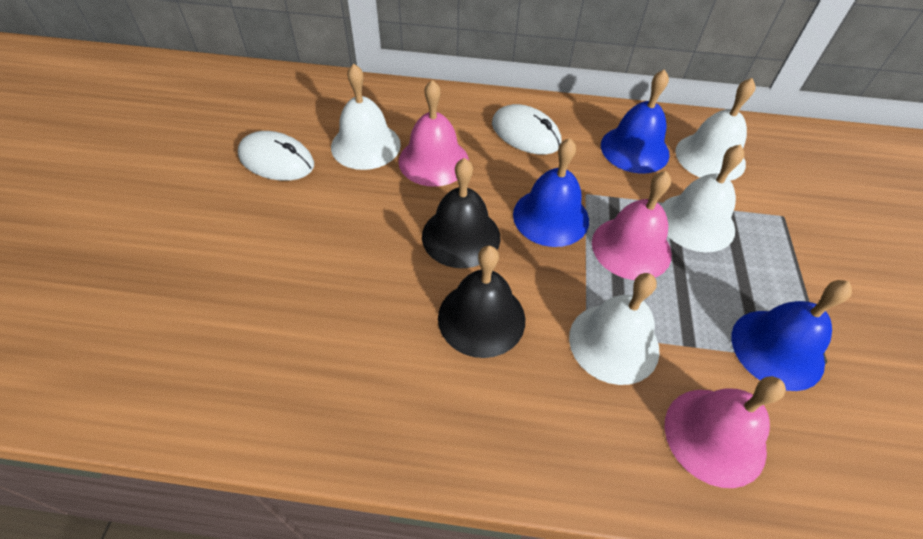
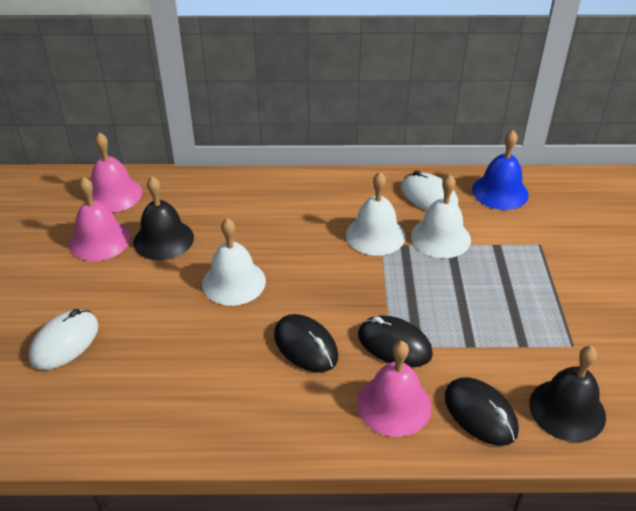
black mouse: none = 0 -> [274,314,338,372] [358,316,433,367] [445,377,519,446] = 3
blue bell: [513,138,589,247] [601,69,670,174] [731,280,852,391] = 3 -> [472,130,529,210] = 1
white bell: [331,64,401,170] [569,273,660,385] [661,144,744,252] [675,78,756,181] = 4 -> [202,218,266,306] [346,172,406,256] [411,174,471,258] = 3

